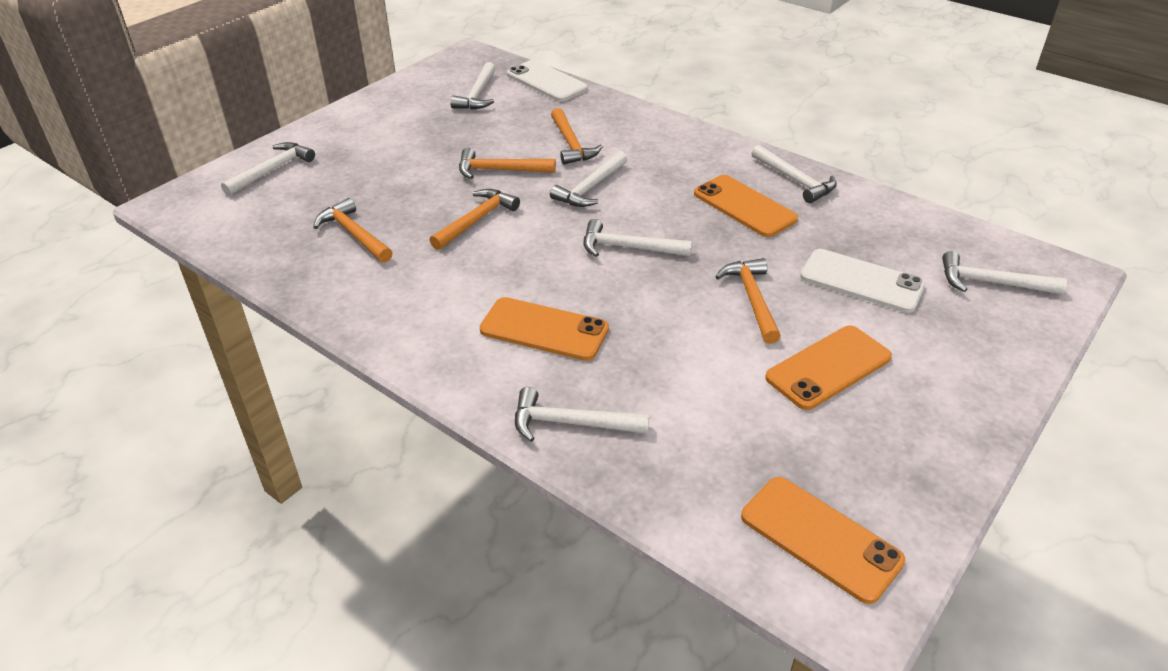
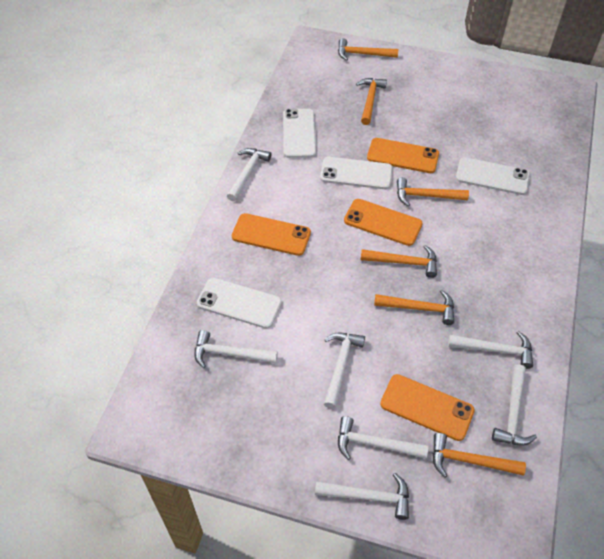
orange hammer: [313,198,393,263] [430,189,520,250] [459,148,556,179] [551,108,603,164] [715,258,781,344] = 5 -> [338,38,398,61] [356,78,387,125] [361,245,437,278] [374,290,454,325] [397,177,469,207] [432,433,526,478] = 6
white phone: [507,60,588,102] [800,249,926,313] = 2 -> [197,278,282,329] [283,109,316,158] [320,157,393,189] [456,157,530,195] = 4

